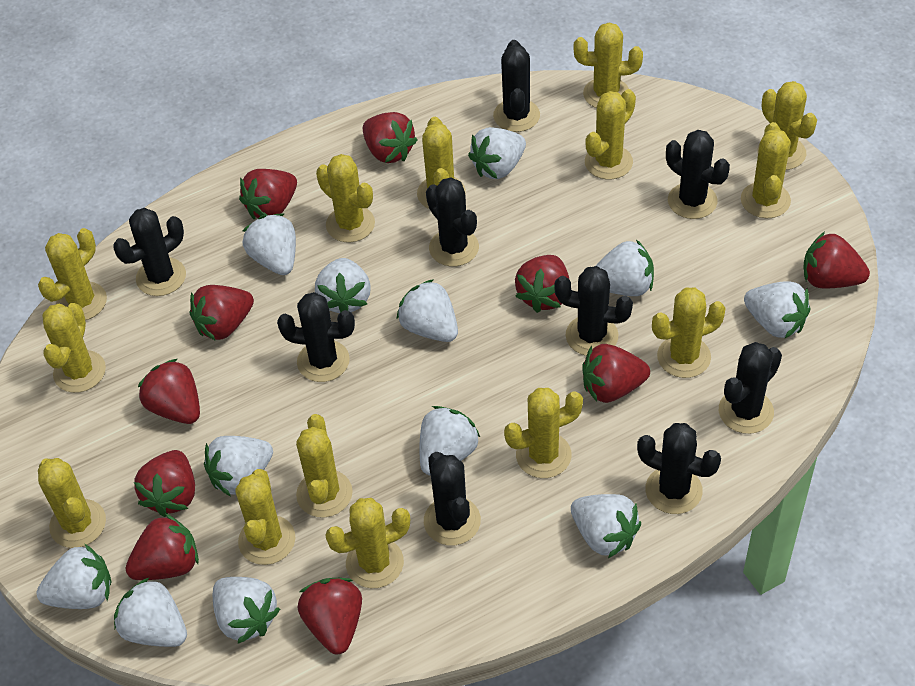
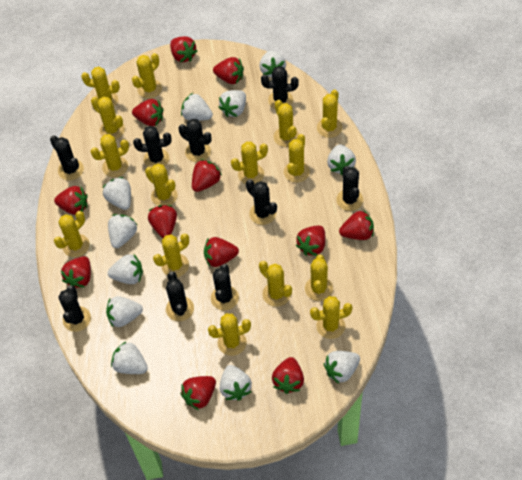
red strawberry: [125,514,199,580] [134,450,195,517] [138,359,200,424] [190,285,254,341] [239,169,297,219] [297,578,362,654] [363,112,417,163] [515,255,570,313] [582,344,650,403] [803,232,870,288] = 10 -> [54,186,87,215] [61,256,91,288] [132,99,163,126] [148,205,177,238] [170,36,197,62] [180,376,216,410] [192,159,222,192] [204,237,239,267] [213,57,244,84] [272,357,304,394] [296,226,325,256] [339,210,374,240] = 12
white strawberry: [36,544,112,609] [114,578,187,647] [204,436,273,497] [213,577,280,643] [243,214,296,275] [315,258,371,313] [396,279,458,342] [420,406,480,476] [468,127,526,179] [571,494,641,558] [596,240,654,296] [744,281,811,338] = 12 -> [102,177,131,210] [106,296,143,328] [108,214,137,248] [108,254,143,284] [111,341,148,374] [181,93,213,121] [218,90,246,117] [220,365,252,401] [260,51,286,77] [324,351,360,384] [327,144,356,175] = 11
yellow cactus: [38,228,107,320] [38,458,106,548] [42,303,106,393] [235,469,295,565] [296,414,353,518] [316,154,375,242] [325,498,410,588] [417,117,466,209] [504,388,583,478] [574,23,643,108] [585,89,636,179] [652,287,726,378] [741,122,791,218] [757,81,817,170] = 14 -> [54,211,90,257] [81,67,120,107] [91,97,125,139] [91,134,129,177] [132,53,162,99] [145,164,178,206] [153,233,189,277] [208,313,251,356] [231,142,268,185] [259,261,292,307] [274,100,299,147] [284,134,310,183] [305,255,333,301] [310,296,352,339] [317,90,343,138] = 15

